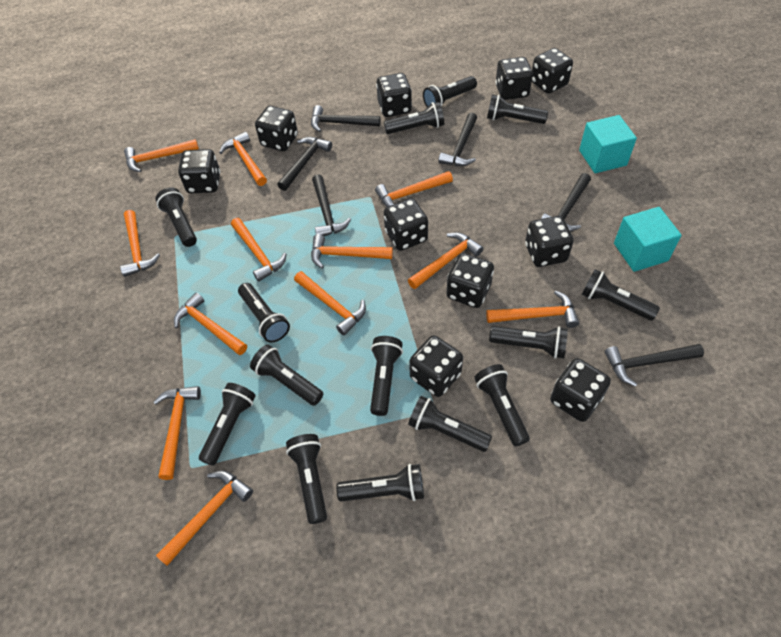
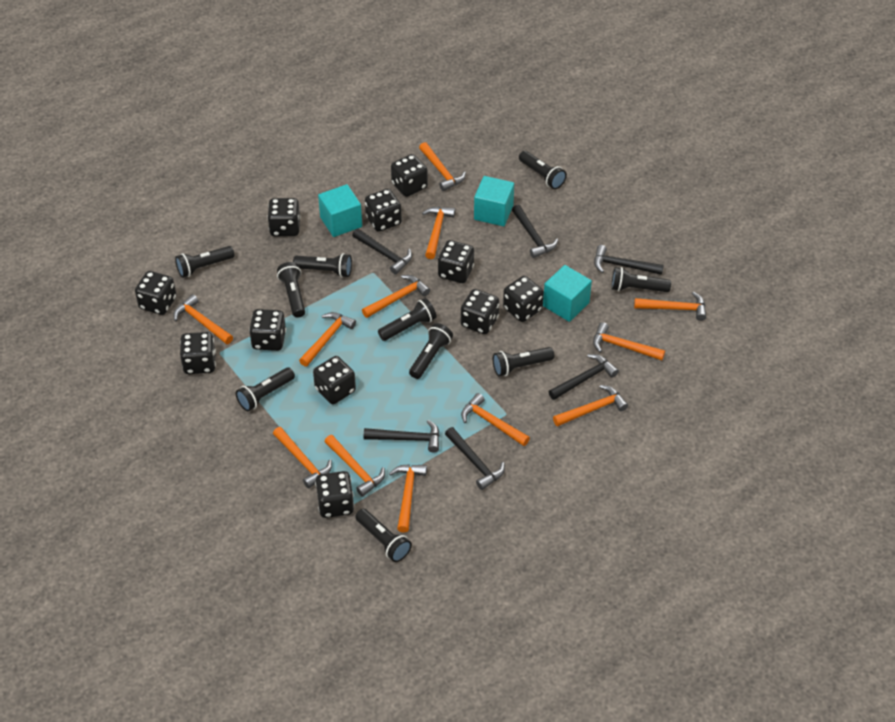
black dice: [178,149,220,194] [255,106,298,151] [376,73,412,117] [384,198,428,251] [409,335,463,397] [446,253,494,308] [495,57,533,100] [525,216,573,267] [532,48,573,94] [550,358,611,422] = 10 -> [135,271,177,315] [180,332,216,374] [249,309,286,351] [267,198,300,236] [313,356,356,404] [315,471,354,518] [365,189,402,232] [391,154,428,197] [438,240,474,283] [461,289,499,334] [503,276,544,322] = 11
black flashlight: [156,188,197,247] [199,383,256,466] [238,283,290,342] [250,345,323,406] [286,434,327,524] [336,464,424,502] [370,336,403,416] [384,102,444,134] [408,396,492,452] [423,76,477,107] [474,364,530,446] [487,95,548,124] [489,326,568,359] [582,269,660,320] = 14 -> [175,246,234,278] [236,367,295,411] [277,262,305,318] [293,253,352,278] [355,509,412,562] [378,298,437,341] [409,323,453,379] [493,347,554,377] [519,151,567,189] [611,267,671,292] = 10
turquoise cube: [579,115,637,173] [614,207,682,272] = 2 -> [318,184,362,237] [474,176,514,226] [543,265,592,322] = 3

